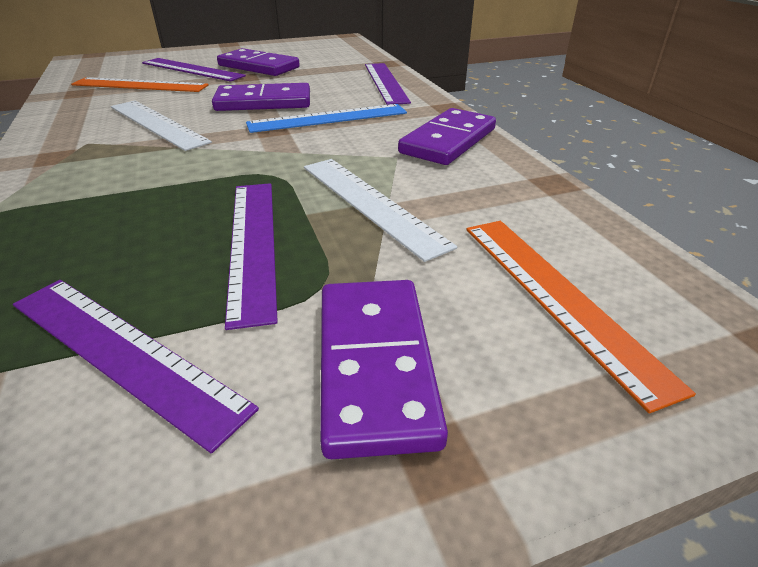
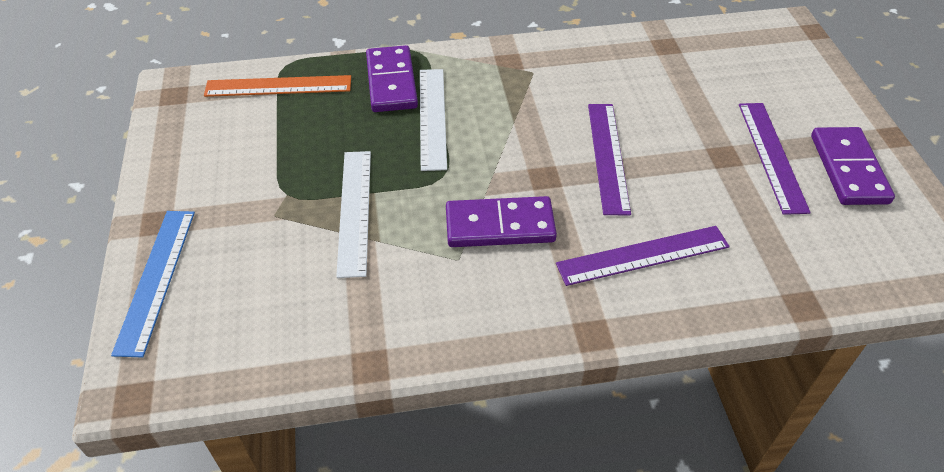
orange ruler: [71,77,209,92] [466,221,696,413] = 2 -> [204,75,351,97] = 1
purple domino: [212,83,310,111] [217,48,300,76] [320,280,448,459] [398,108,496,165] = 4 -> [366,45,418,112] [446,196,557,247] [811,127,895,205] = 3
purple ruler: [13,280,259,453] [142,58,246,82] [225,183,278,330] [365,63,411,105] = 4 -> [556,226,730,286] [588,104,631,215] [739,103,811,215] = 3

